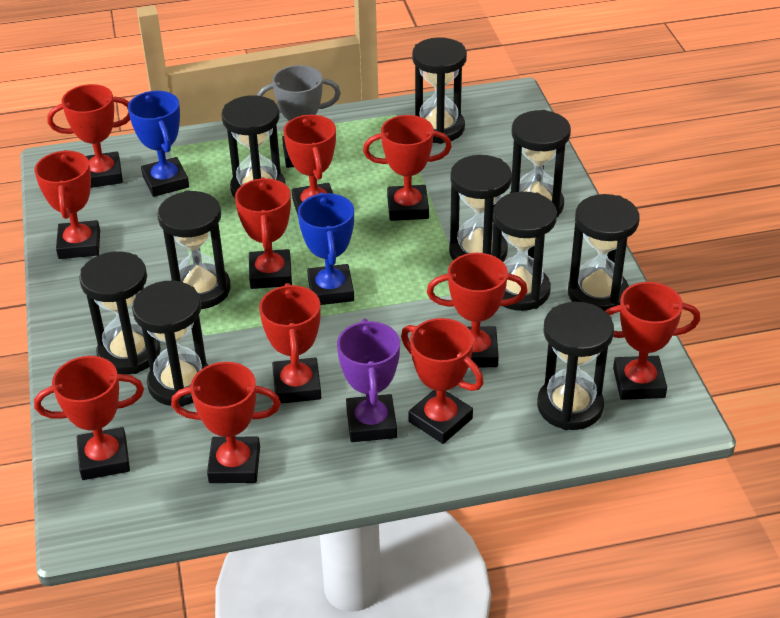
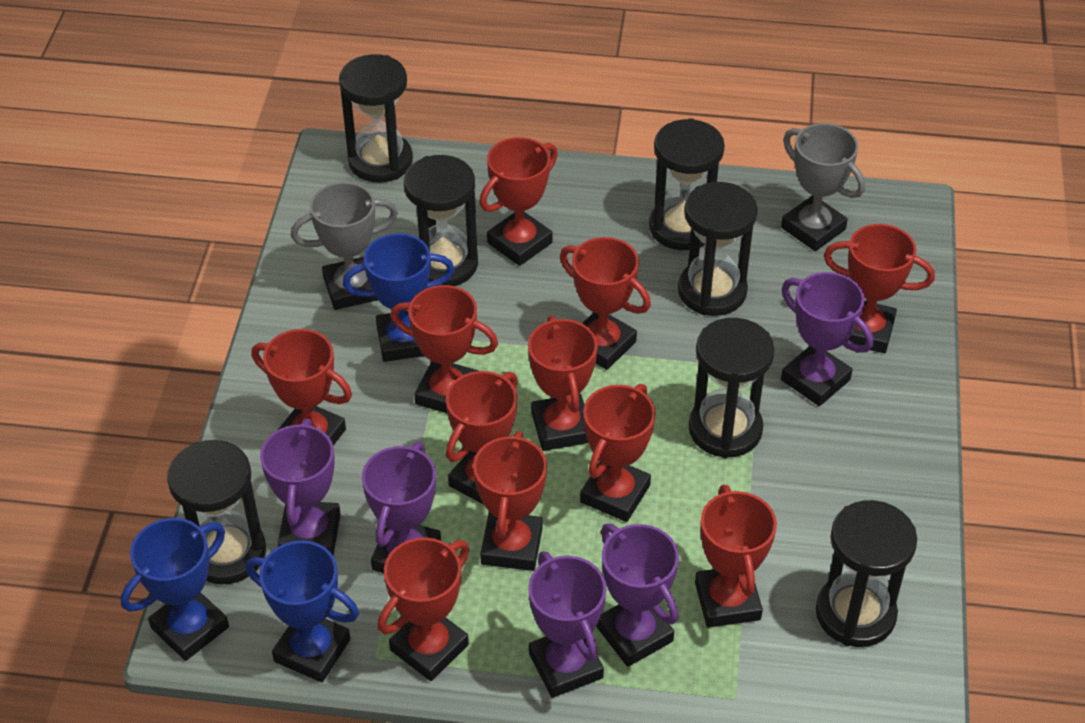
black hourglass: [79,251,161,375] [132,281,209,407] [157,191,231,309] [221,95,286,198] [412,37,467,144] [449,155,512,262] [492,191,557,311] [509,110,571,217] [537,302,614,430] [568,194,640,311] = 10 -> [167,440,266,584] [339,54,413,183] [404,155,478,286] [649,118,725,250] [678,182,757,316] [688,318,775,458] [816,500,917,647] = 7
blue trophy: [128,91,189,197] [298,192,354,305] = 2 -> [121,518,229,661] [245,540,359,682] [343,233,454,362] = 3
grey trophy: [257,65,341,168] = 1 -> [291,182,398,310] [781,123,865,251] = 2
purple trophy: [337,319,400,442] = 1 -> [260,419,341,556] [362,442,441,573] [528,551,606,698] [596,524,679,667] [781,272,873,406] = 5

